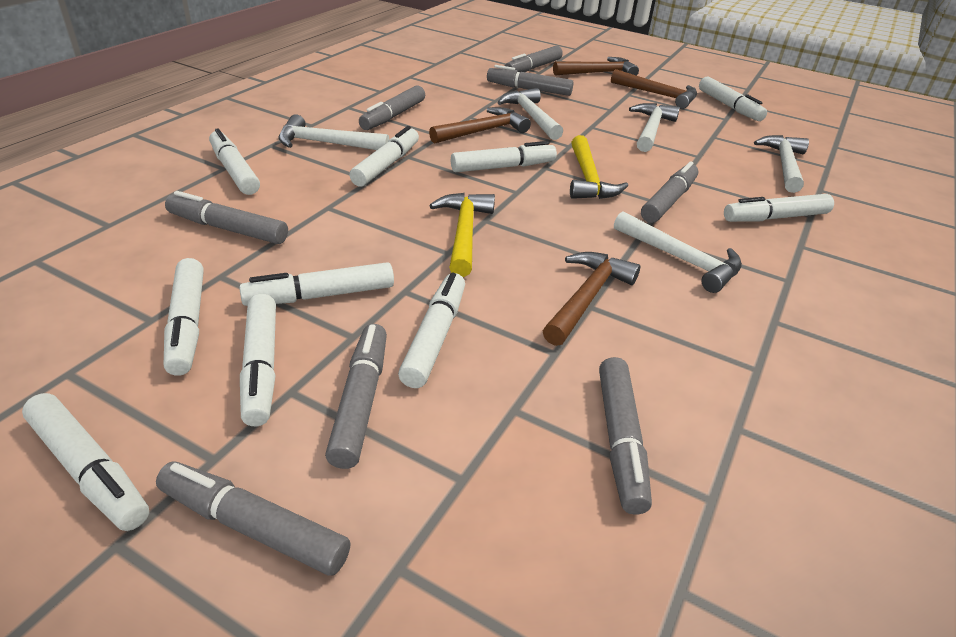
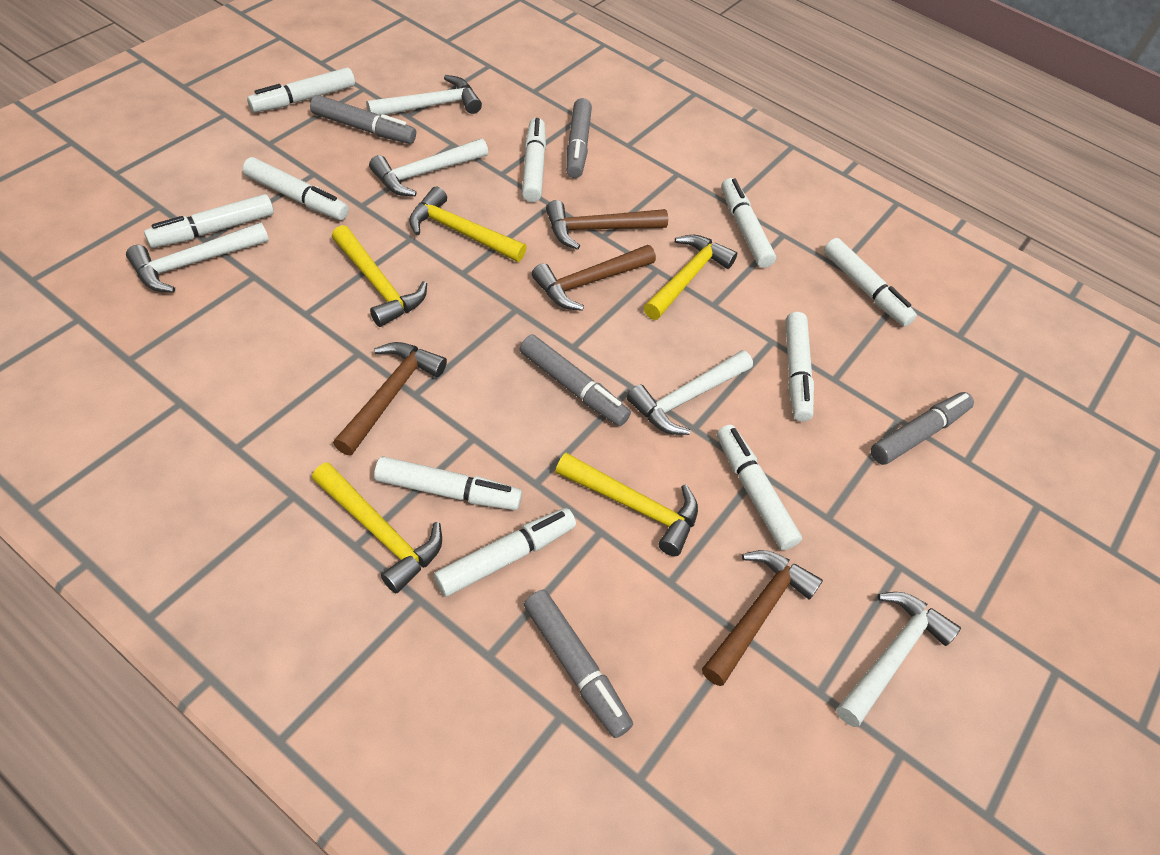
grey marker: [156,461,351,576] [165,191,288,244] [325,324,387,469] [359,85,425,130] [487,65,573,96] [505,46,563,72] [599,357,652,515] [641,161,698,223] = 8 -> [310,95,416,144] [520,334,631,426] [524,590,633,738] [566,98,592,178] [871,392,974,465] = 5
yellow hammer: [429,193,495,277] [570,135,628,199] = 2 -> [312,462,442,593] [332,225,427,327] [409,187,527,262] [556,453,698,556] [644,235,737,320] = 5

